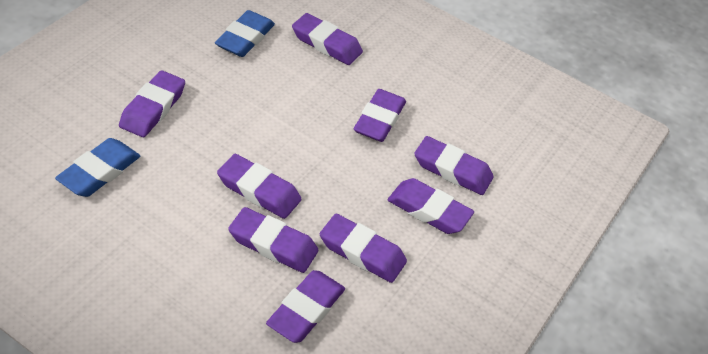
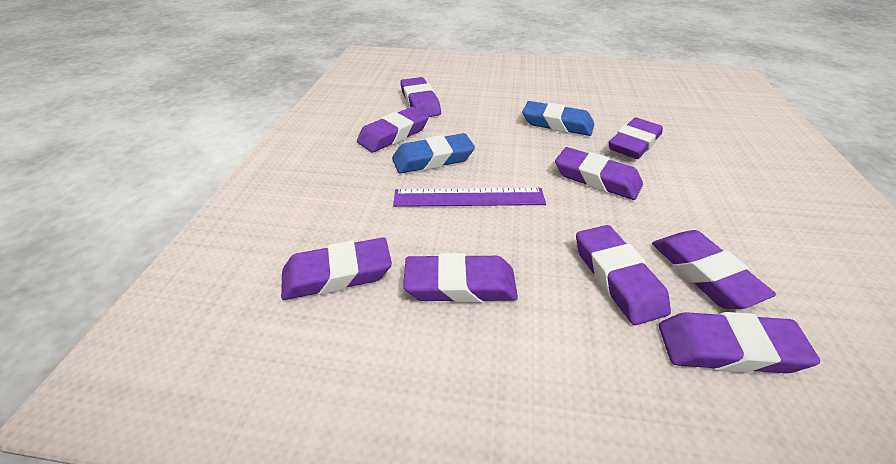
purple ruler: none = 0 -> [393,188,546,207] = 1

